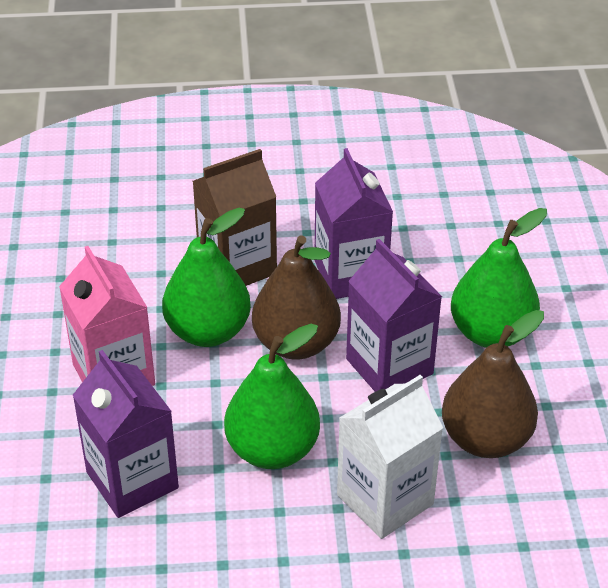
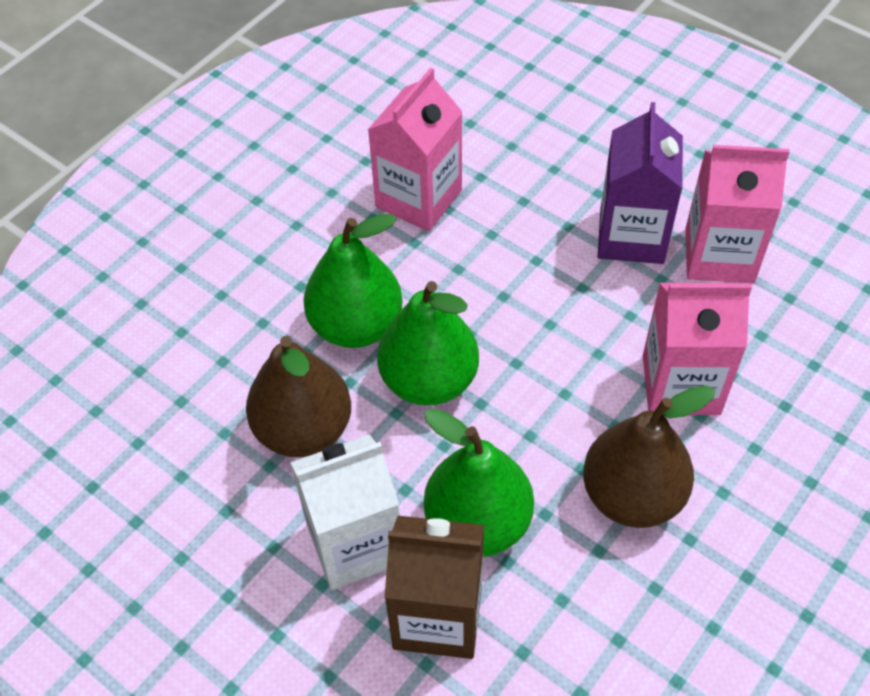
pink carton: [59,246,155,386] = 1 -> [368,68,462,231] [643,283,752,415] [685,145,790,284] = 3
purple carton: [73,350,179,518] [314,148,393,299] [346,239,442,392] = 3 -> [598,102,683,264] = 1

